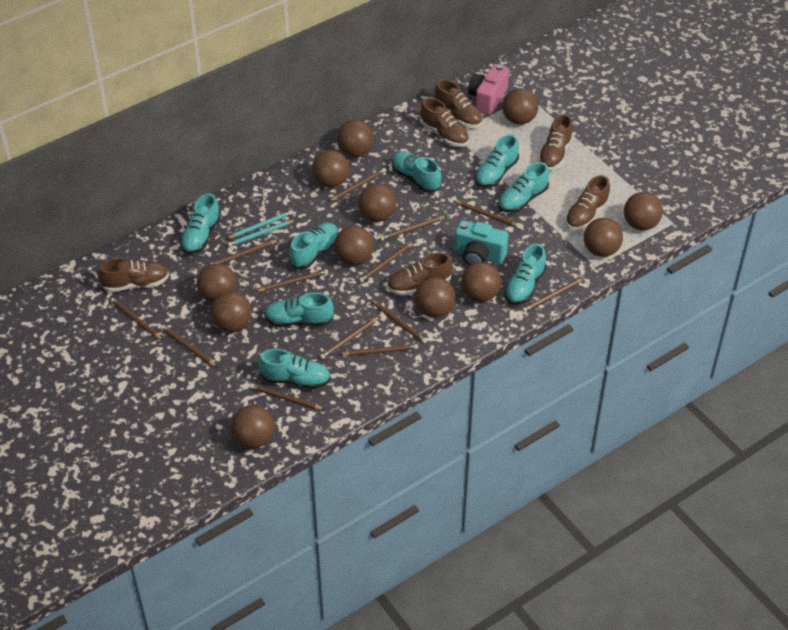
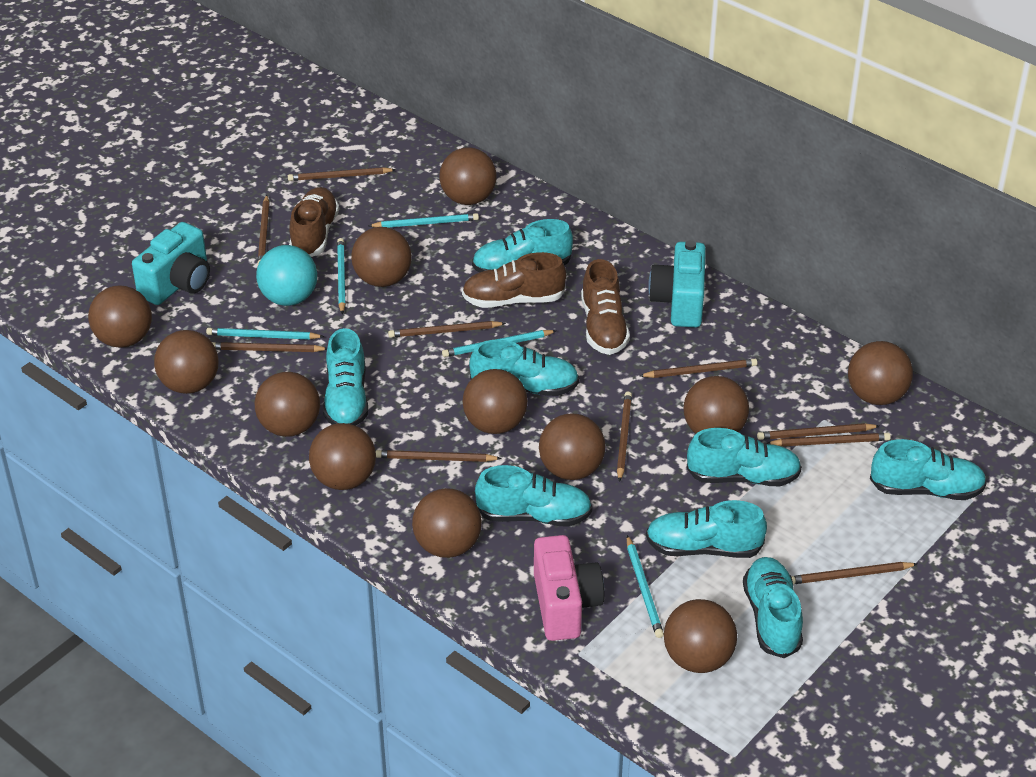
brown pencil: [111,298,162,340] [161,325,217,367] [210,240,278,264] [250,384,325,410] [255,269,328,292] [320,316,380,359] [329,168,386,202] [340,344,418,356] [359,242,414,282] [371,299,427,343] [380,216,446,241] [454,201,520,228] [522,278,584,312] = 13 -> [212,342,327,352] [257,195,269,265] [288,167,396,181] [376,450,502,462] [388,321,506,338] [617,391,632,482] [640,359,757,378] [757,423,879,440] [766,433,891,446] [791,562,917,584] = 10
brown shoe: [98,258,169,292] [387,252,453,296] [420,98,469,147] [435,79,482,128] [538,114,573,170] [565,175,610,230] = 6 -> [289,187,339,257] [462,252,566,308] [581,259,630,355] = 3
turquoise ball: none = 0 -> [256,245,317,306] = 1
turquoise camera: [454,220,508,265] = 1 -> [132,222,210,305] [648,240,706,327] = 2
turquoise pencil: [226,210,293,239] [228,220,295,247] = 2 -> [206,328,324,340] [337,238,346,314] [368,213,479,228] [442,330,556,357] [627,535,664,638] = 5

